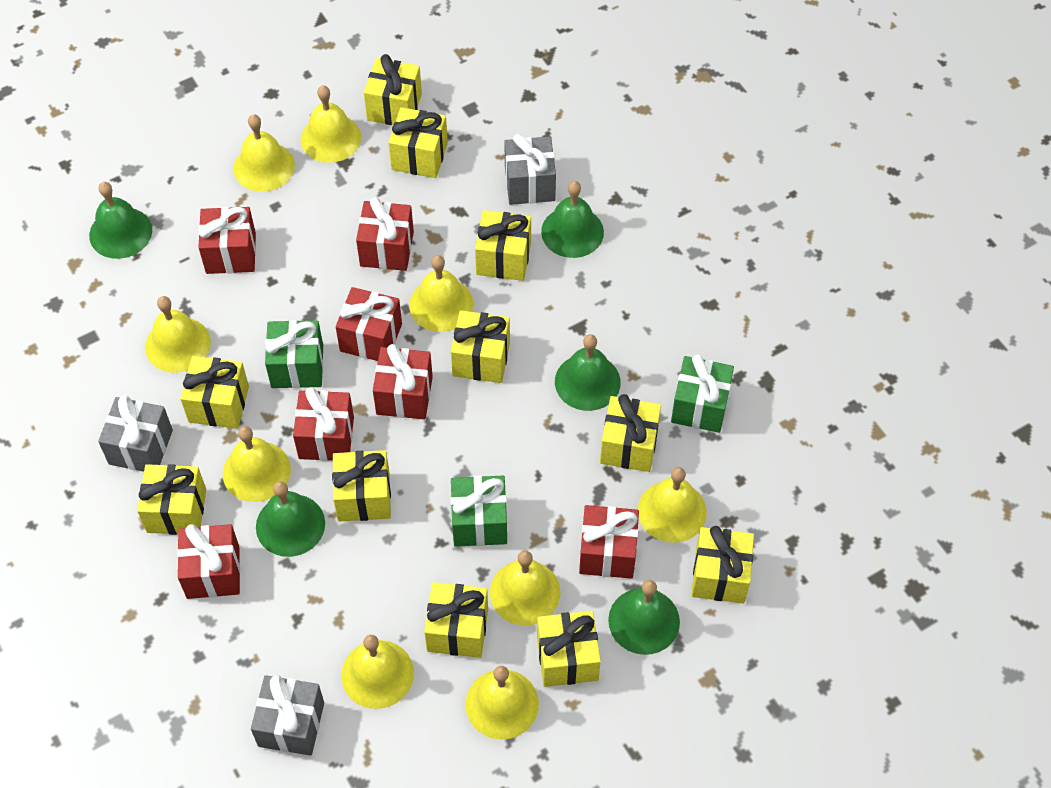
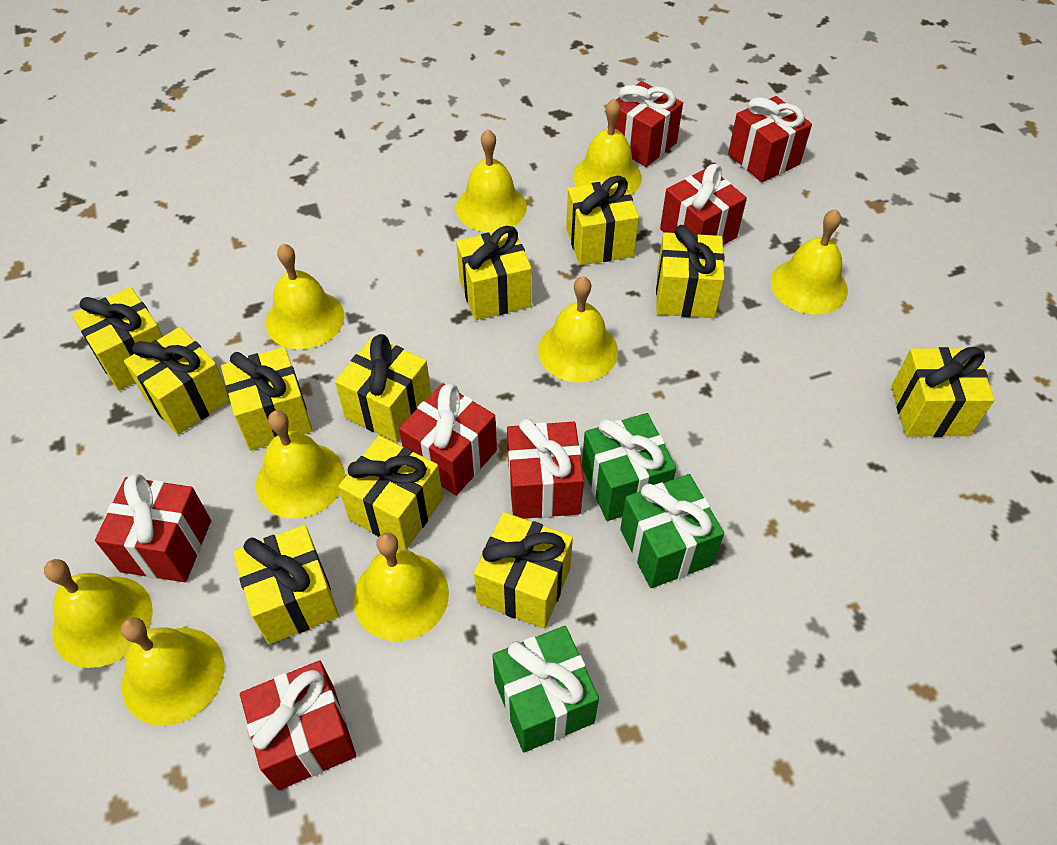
green bell: [89,182,152,259] [256,481,325,557] [541,181,604,258] [555,334,621,411] [608,580,680,655] = 5 -> none = 0
grey gift: [98,396,173,472] [251,675,324,756] [504,134,556,205] = 3 -> none = 0

